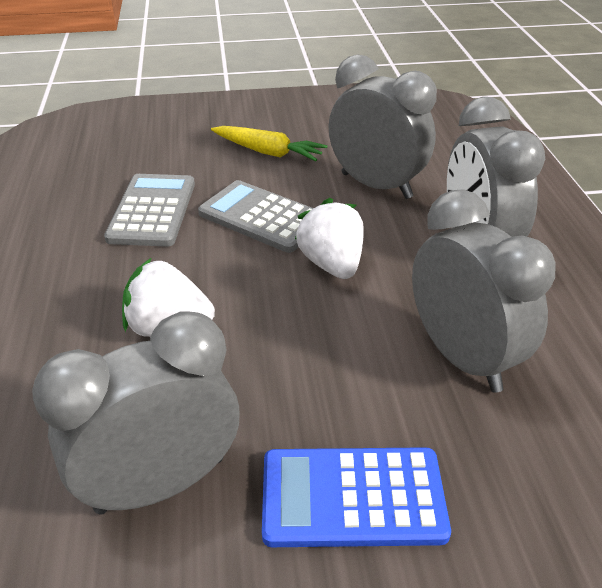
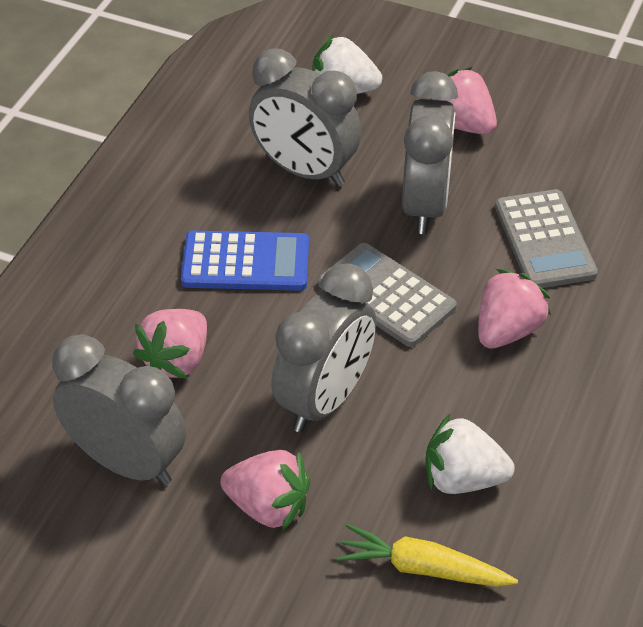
pink strawberry: none = 0 -> [133,309,207,379] [220,450,310,531] [430,67,497,135] [478,269,551,349] = 4

